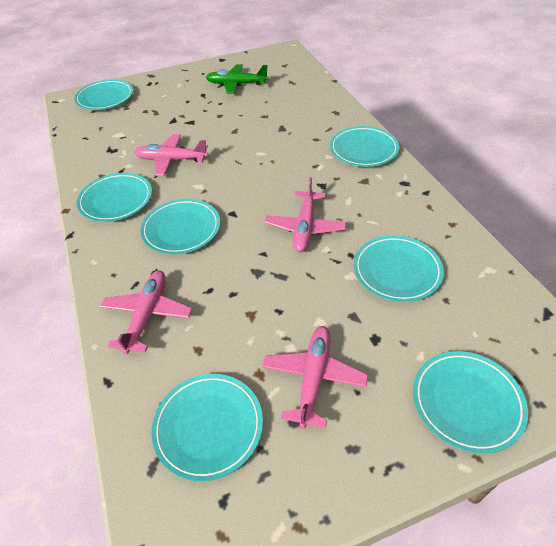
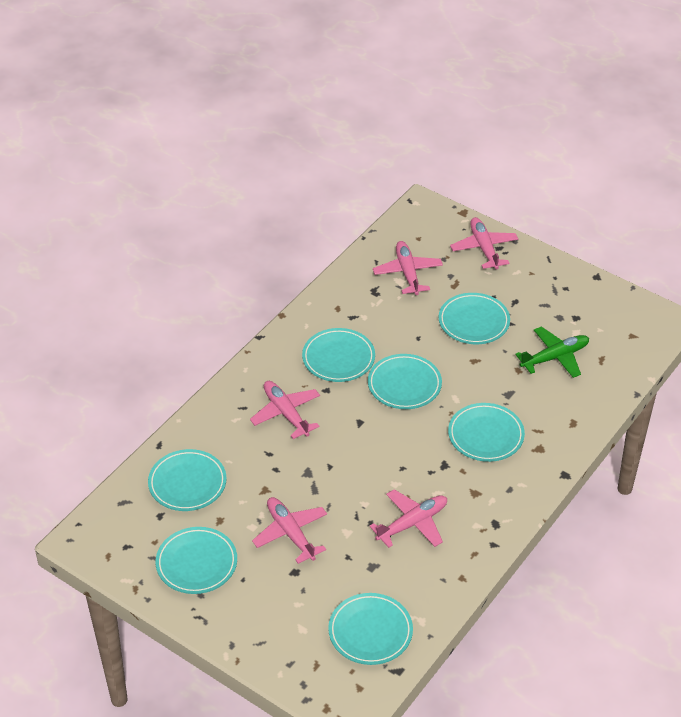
pink plane: [100,270,192,355] [134,134,208,176] [262,326,368,429] [264,177,346,252] = 4 -> [250,381,320,439] [252,497,327,564] [369,489,447,548] [373,241,443,295] [450,217,518,270] = 5

